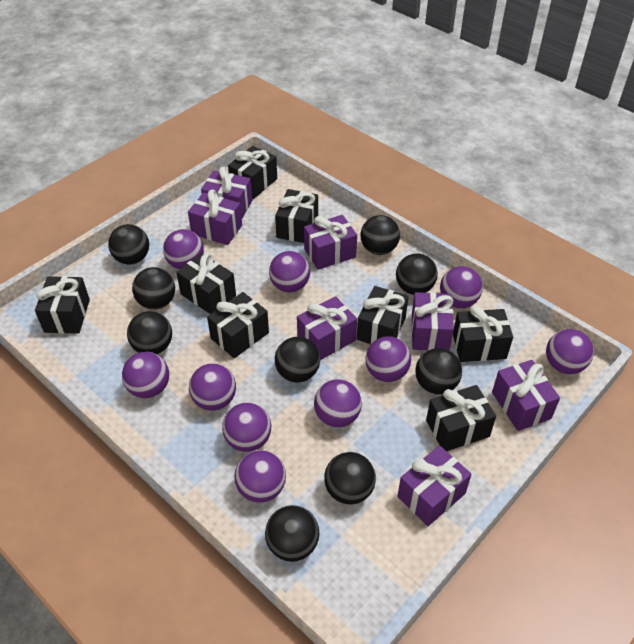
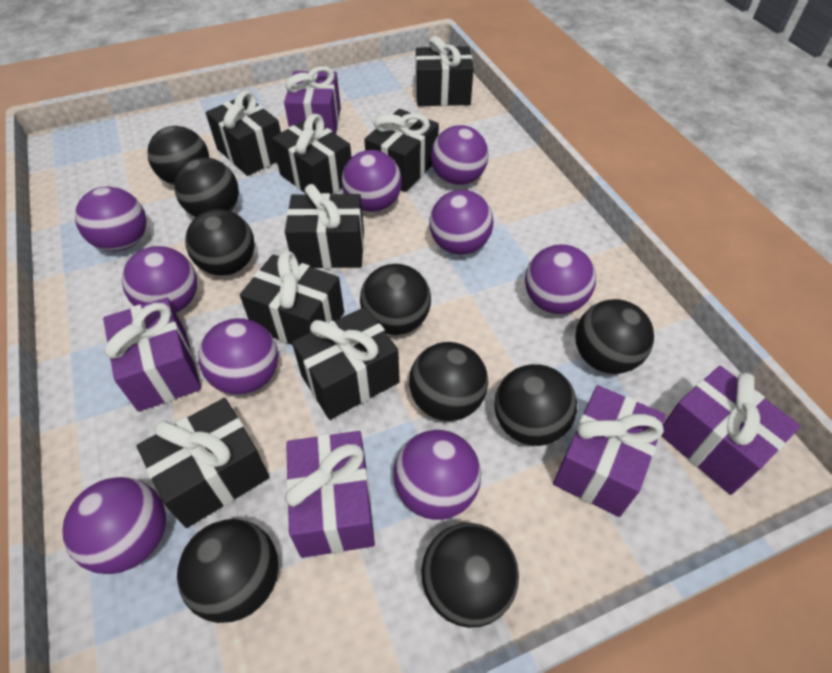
purple ball: [122,352,169,398] [163,229,204,269] [189,363,236,411] [222,403,271,452] [234,450,286,503] [269,251,310,292] [314,379,362,428] [365,336,411,382] [440,266,483,308] [546,329,594,374] = 10 -> [62,477,166,574] [75,187,146,252] [122,246,197,313] [198,318,278,395] [342,150,402,212] [394,430,481,520] [430,190,493,255] [431,125,488,185] [525,244,596,314] = 9
purple gift: [188,189,242,245] [201,167,253,218] [297,296,357,360] [304,215,357,270] [397,446,471,526] [411,292,454,350] [492,360,560,431] = 7 -> [103,297,201,412] [284,66,341,134] [285,431,375,558] [553,385,666,517] [661,366,801,495] = 5

